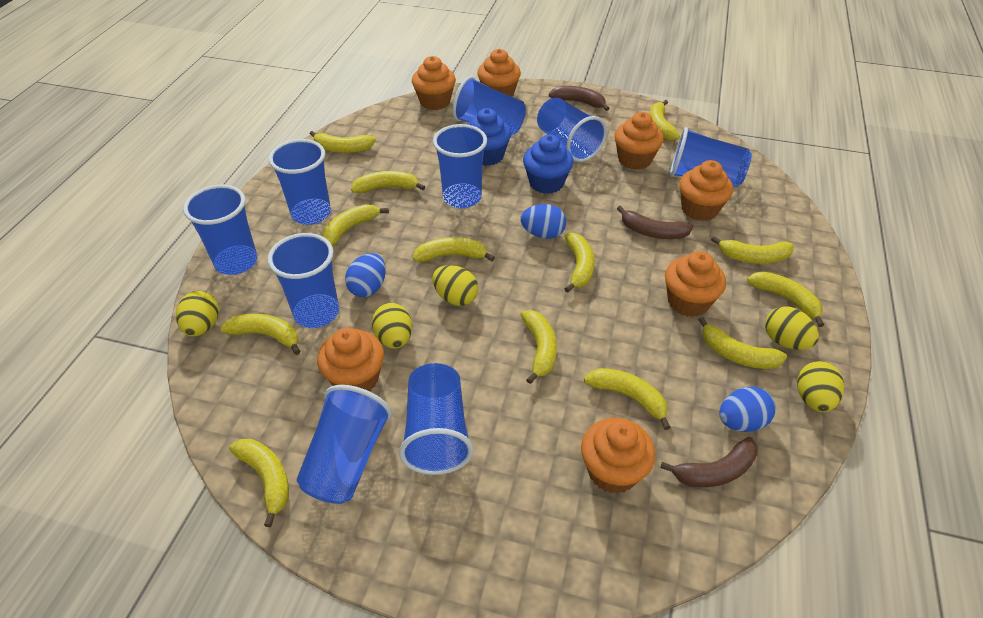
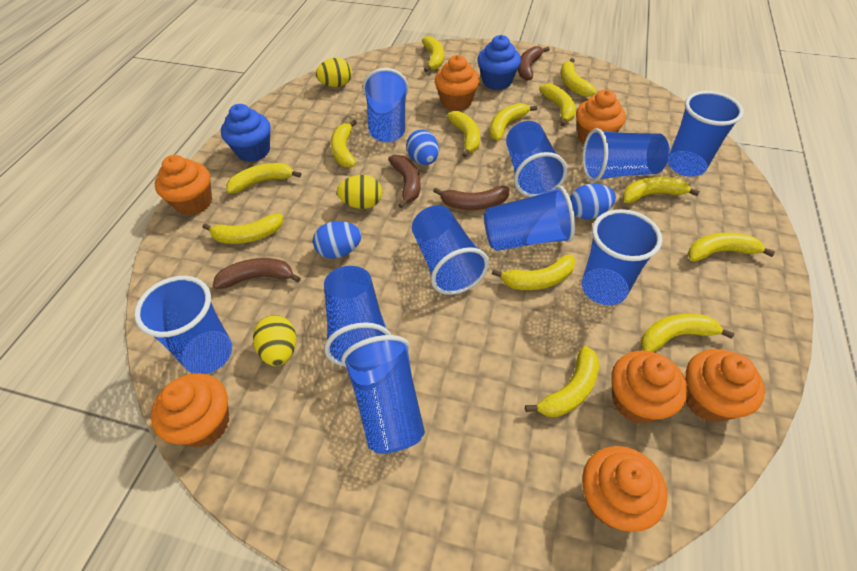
blue cup: [183,185,257,275] [268,233,339,328] [269,139,331,225] [297,385,392,504] [399,363,473,475] [433,124,487,208] [453,76,526,136] [537,98,607,162] [670,127,752,187] = 9 -> [134,276,232,374] [324,266,391,366] [341,335,425,454] [363,68,409,142] [412,205,489,295] [484,186,575,251] [506,121,567,197] [582,209,662,305] [583,128,670,182] [668,91,744,177] = 10
brown banana: [549,86,610,111] [617,206,693,239] [660,437,758,487] = 3 -> [213,258,301,289] [388,155,421,208] [433,186,509,210] [518,46,550,81] = 4
yellow egg: [176,291,219,336] [372,303,412,349] [432,265,478,306] [765,306,819,350] [797,361,844,412] = 5 -> [253,315,296,366] [316,58,352,87] [337,175,382,209] = 3

